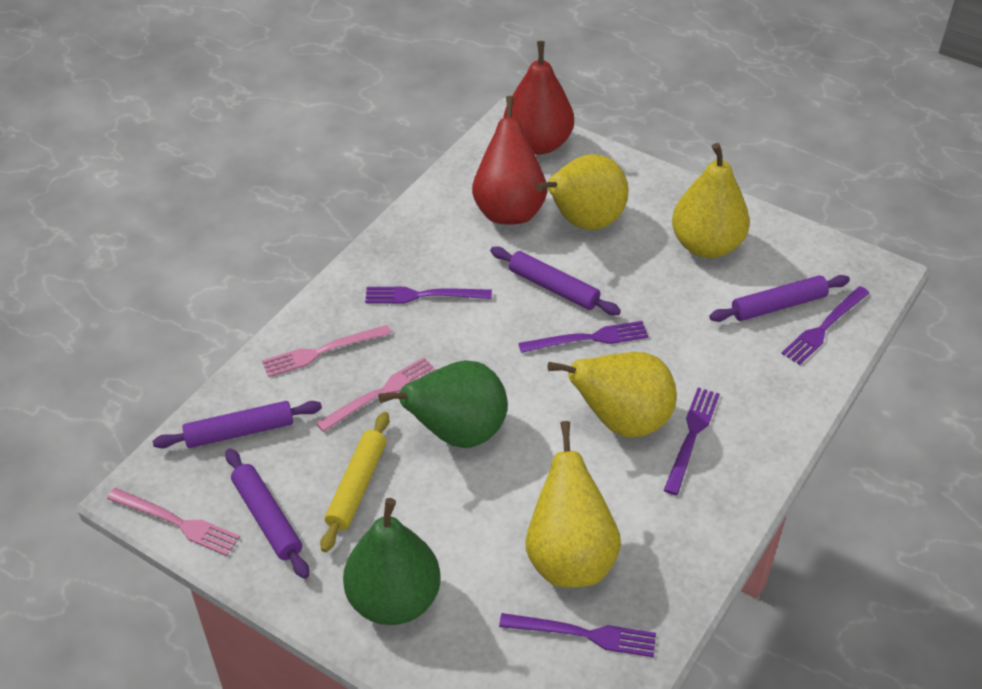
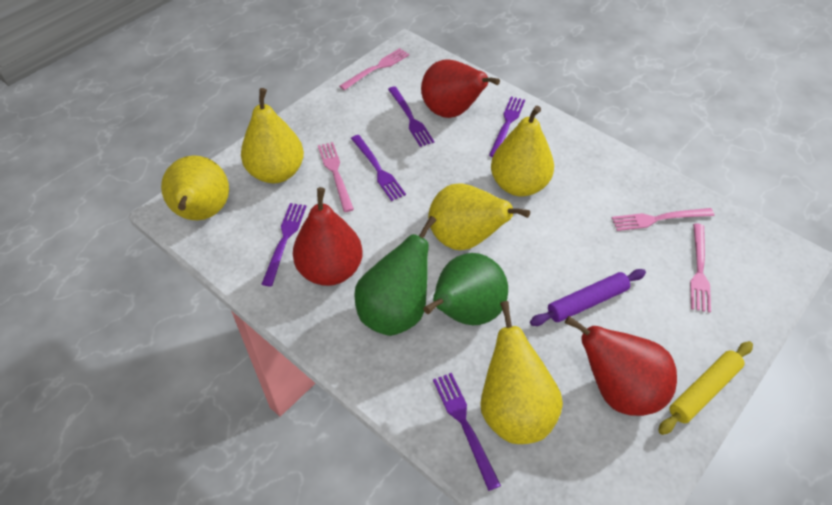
pink fork: [107,488,240,556] [262,325,391,377] [316,357,436,432] = 3 -> [318,142,354,212] [339,48,409,90] [612,208,714,231] [690,223,711,313] = 4
purple rolling pin: [153,401,322,448] [225,448,309,579] [490,247,621,315] [709,275,850,322] = 4 -> [530,269,646,326] = 1
red pear: [472,96,547,224] [504,41,574,155] = 2 -> [293,187,363,286] [421,59,500,118] [565,316,677,416] = 3
yellow pear: [526,421,621,587] [536,154,628,230] [548,352,677,438] [672,143,750,258] = 4 -> [161,155,229,220] [241,88,304,183] [428,183,530,250] [480,301,563,444] [491,105,554,197] = 5

